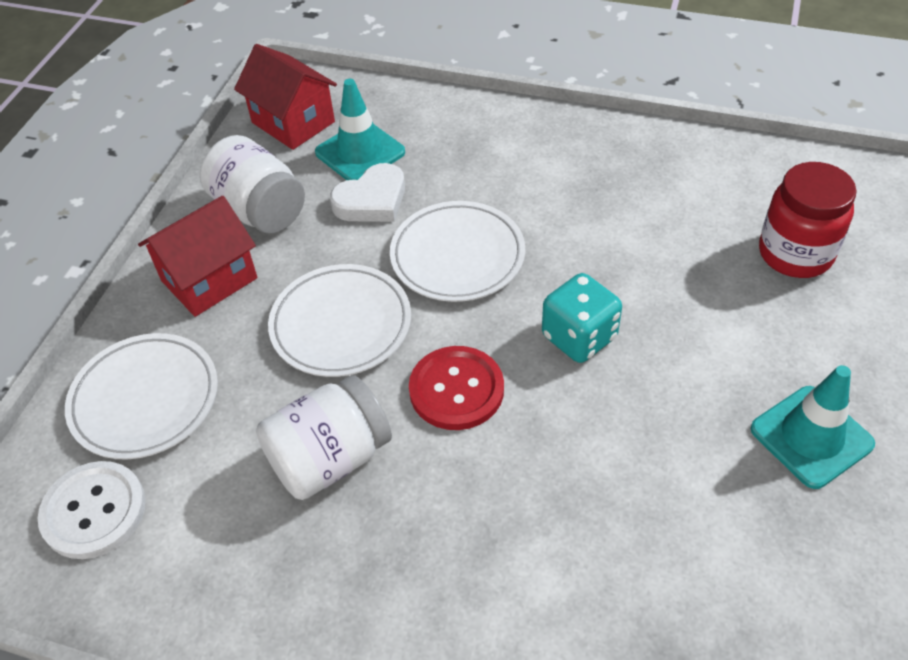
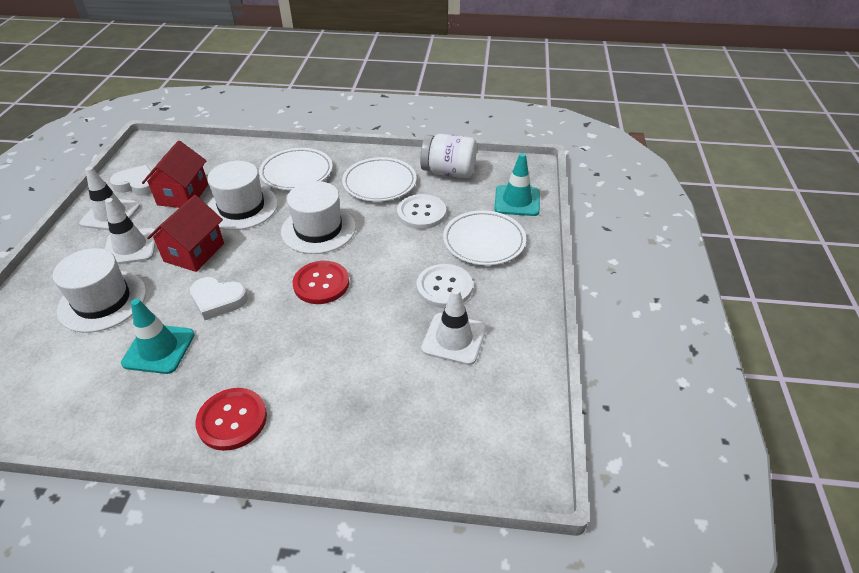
red button: [409,346,504,430] = 1 -> [195,388,267,451] [293,261,349,304] = 2
red jar: [759,162,857,278] = 1 -> none = 0
turquoise dice: [542,273,622,363] = 1 -> none = 0
white button: [37,461,146,559] = 1 -> [397,194,446,229] [416,264,473,308] = 2
white hat: none = 0 -> [53,248,146,333] [207,161,278,230] [281,181,356,254] = 3
white heart: [330,163,405,222] = 1 -> [110,165,153,196] [190,277,248,320] = 2
white jar: [200,135,305,234] [256,375,392,500] = 2 -> [420,134,477,178] = 1
white traffic cone: none = 0 -> [79,167,140,230] [105,198,156,264] [421,288,486,365] = 3

